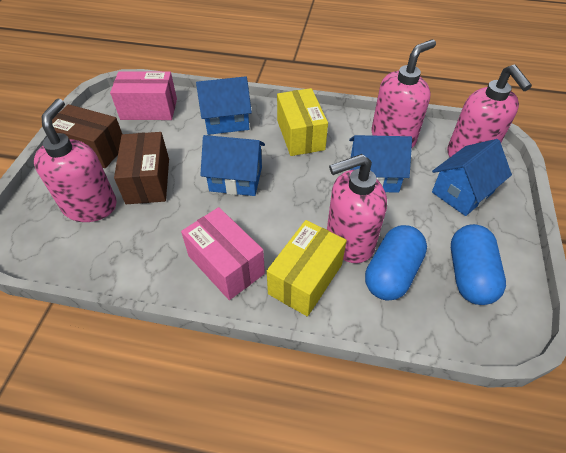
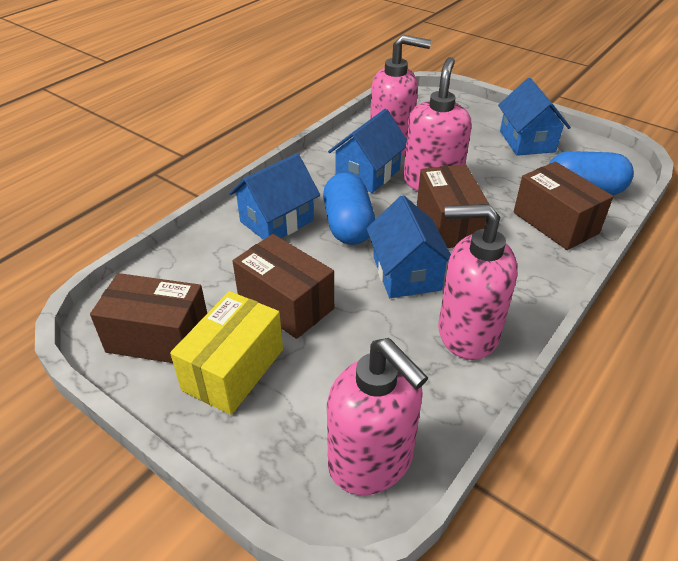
brown box: [52,104,122,168] [114,132,169,204] = 2 -> [90,273,207,363] [233,234,334,339] [417,164,489,248] [514,161,613,250] = 4
pink box: [110,71,177,120] [181,207,265,300] = 2 -> none = 0
yellow box: [267,220,347,317] [277,88,328,156] = 2 -> [170,291,283,415] = 1

